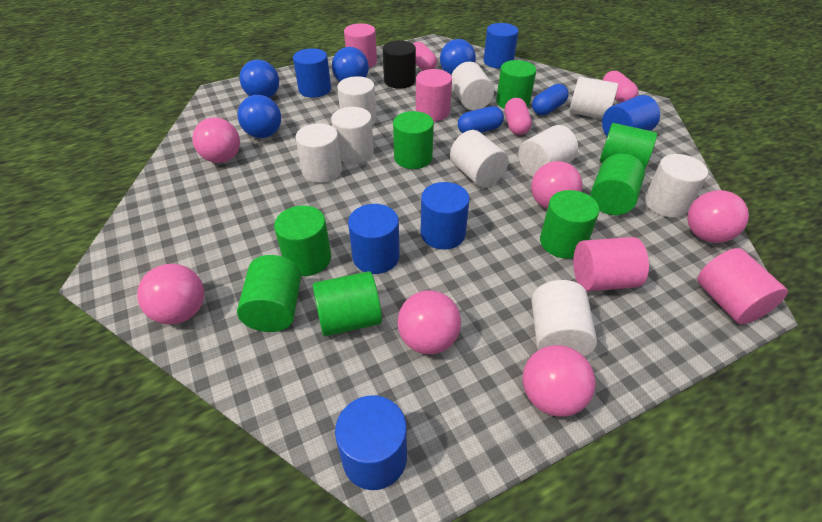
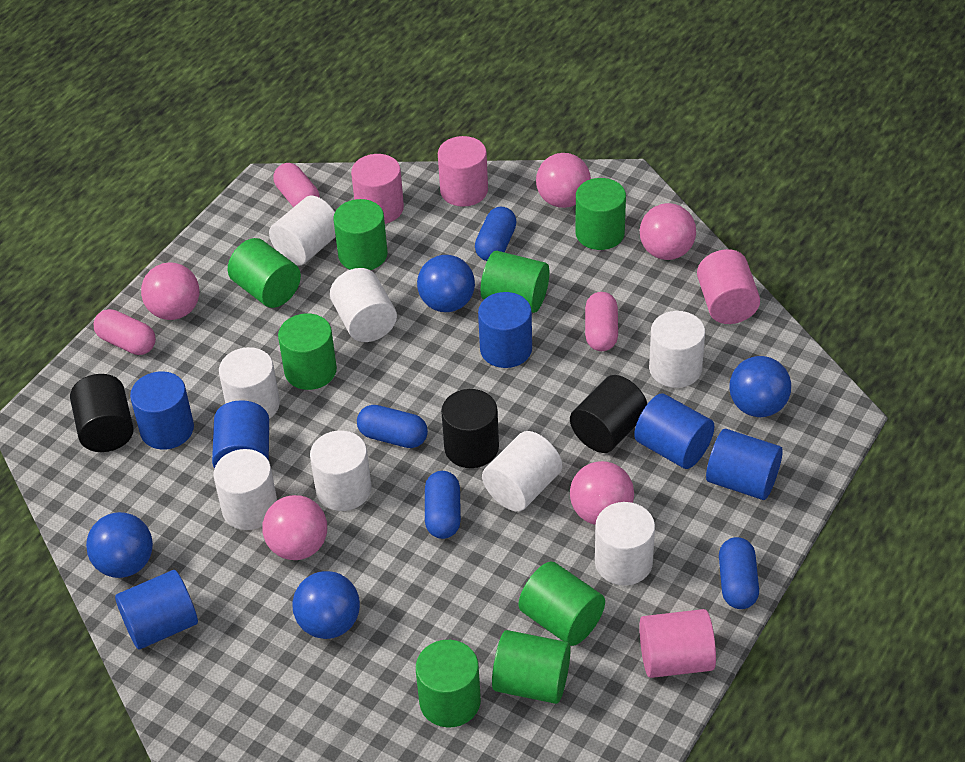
black cylinder: [383,40,416,89] = 1 -> [70,374,134,452] [441,389,499,468] [570,375,647,453] = 3
blue capsule: [458,106,504,133] [532,84,569,116] = 2 -> [357,405,428,448] [425,471,461,539] [475,207,517,261] [719,537,759,609] = 4
pink ball: [137,264,204,324] [192,117,240,163] [397,290,461,354] [523,345,595,417] [531,161,582,209] [687,190,749,243] = 6 -> [141,262,199,320] [262,495,327,560] [536,153,591,208] [570,461,634,525] [640,203,696,260] = 5
white cylinder: [296,123,342,183] [331,107,374,164] [337,76,376,125] [450,130,509,187] [451,62,494,110] [518,125,578,177] [531,280,597,357] [569,77,618,119] [645,154,708,218] = 9 -> [214,449,277,530] [219,347,280,419] [269,196,336,266] [310,431,371,511] [330,268,397,342] [482,431,562,512] [595,502,655,586] [649,311,705,388] = 8

